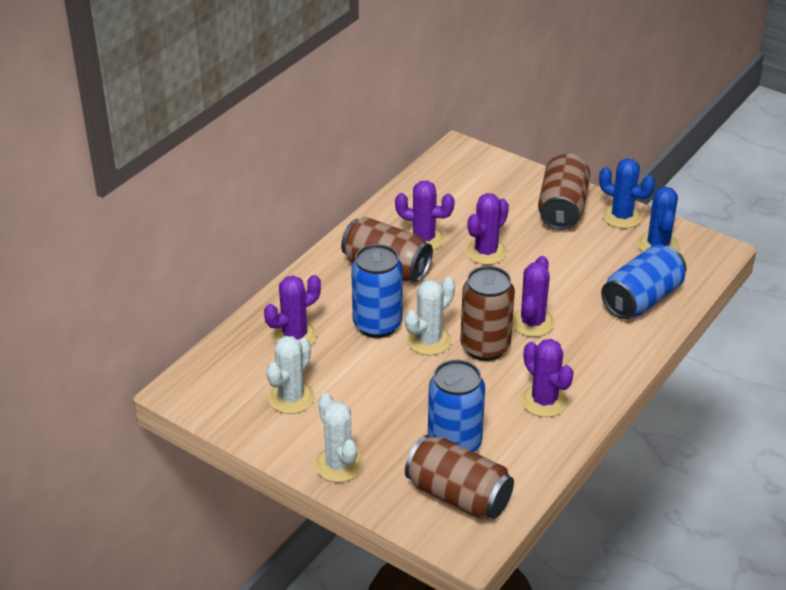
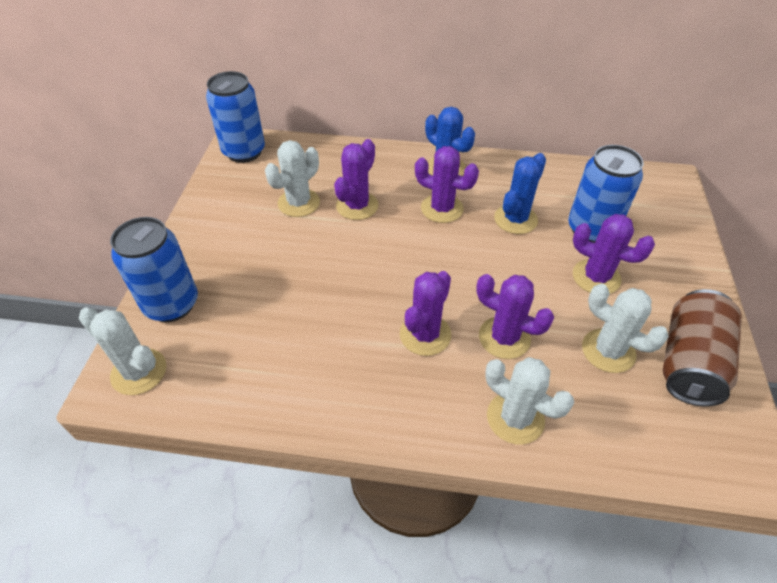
brown can: [341,217,433,282] [405,435,514,520] [460,266,515,361] [538,154,590,230] = 4 -> [663,289,742,406] = 1
white cactus: [266,336,315,414] [315,393,363,482] [405,277,455,355] = 3 -> [79,308,167,395] [265,140,320,217] [485,357,574,445] [582,284,669,373] = 4

